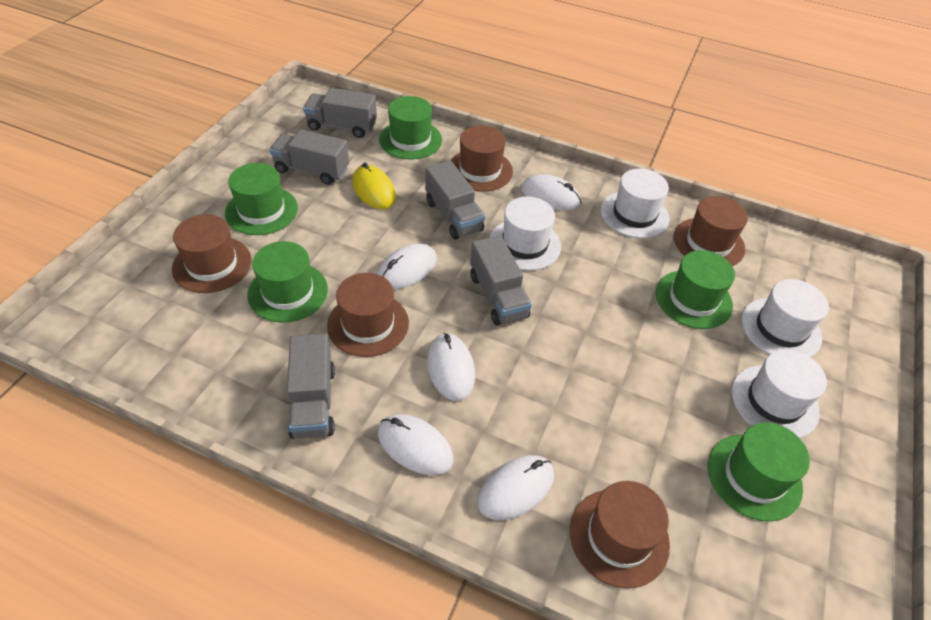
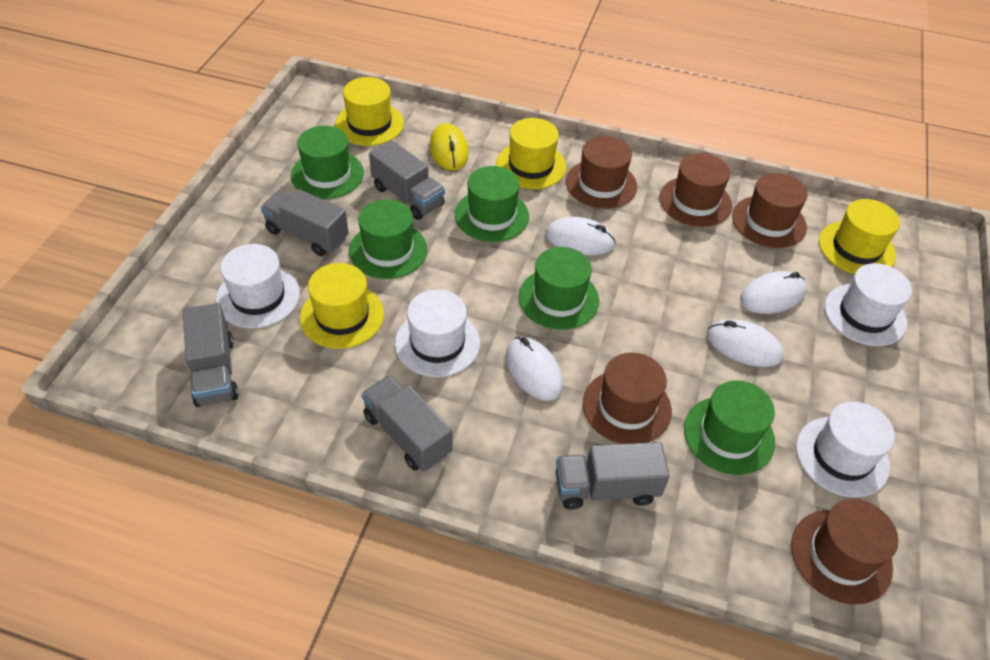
white mouse: [377,244,437,289] [378,414,453,475] [427,333,475,401] [478,455,554,520] [521,174,581,210] = 5 -> [506,337,563,401] [545,217,616,255] [707,319,784,367] [740,271,806,314] = 4
yellow hat: none = 0 -> [300,263,384,349] [335,77,404,146] [496,118,566,189] [819,199,900,274] = 4

